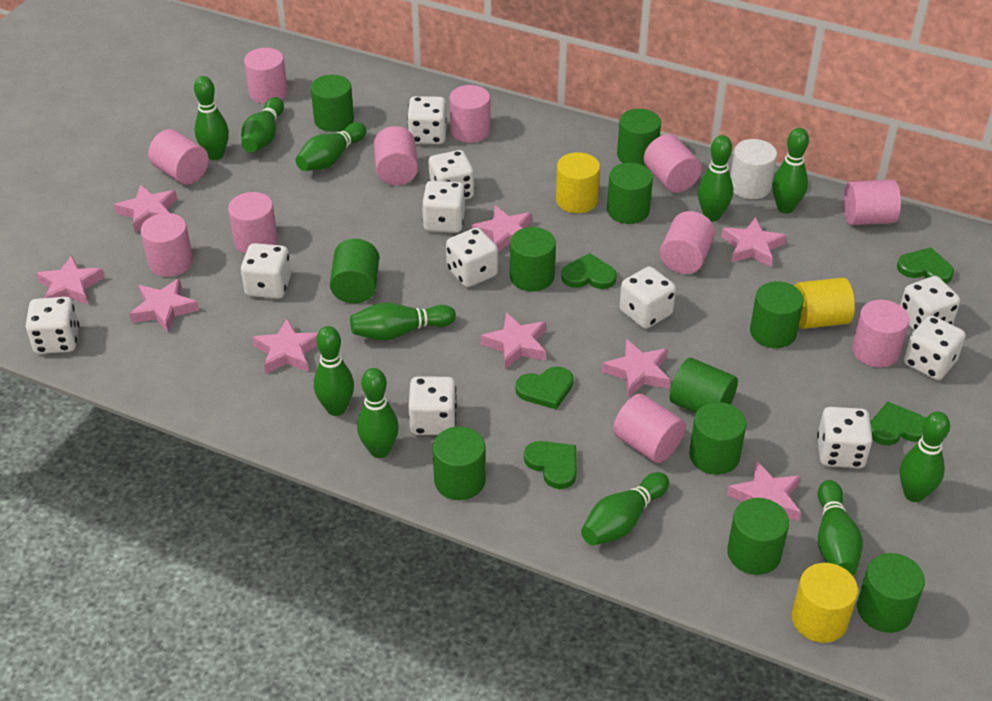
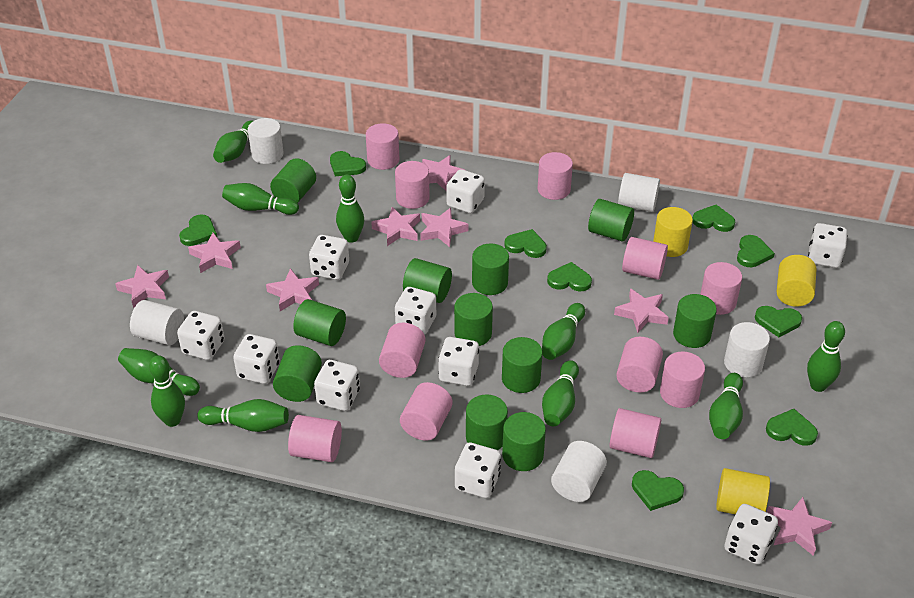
green bowling pin: [194,76,229,160] [241,97,284,152] [296,122,366,171] [314,326,354,416] [350,303,456,341] [357,368,399,458] [581,472,669,545] [698,135,733,221] [772,128,809,214] [818,480,863,576] [900,411,950,502] = 11 -> [118,348,200,396] [149,355,185,427] [197,399,289,432] [213,121,253,163] [222,183,299,215] [336,175,364,243] [542,303,585,360] [542,360,579,426] [709,373,743,439] [807,321,845,392] = 10
green heart: [515,367,573,409] [524,441,577,489] [561,253,617,289] [870,402,926,445] [897,247,954,284] = 5 -> [179,214,217,246] [330,151,366,176] [504,229,547,258] [547,262,592,291] [632,470,684,511] [692,204,735,232] [737,235,775,267] [755,306,802,337] [766,409,818,446] = 9
pink star: [36,255,105,304] [114,184,177,233] [130,278,199,332] [252,318,318,374] [472,205,532,252] [481,312,546,369] [602,339,670,398] [721,217,786,267] [727,460,801,521] = 9 -> [115,265,169,308] [188,233,241,273] [266,268,319,311] [371,207,420,246] [420,208,468,247] [422,155,464,191] [614,288,669,333] [767,497,832,556] = 8
white cylinder: [730,139,777,199] = 1 -> [130,300,184,345] [248,118,284,164] [551,441,607,502] [618,173,660,212] [724,322,770,377] = 5
white dice: [25,297,79,354] [241,243,291,299] [407,96,447,144] [409,377,457,435] [422,181,465,233] [429,150,474,199] [446,228,498,287] [619,266,676,329] [817,407,873,468] [900,276,960,331] [904,315,965,380] = 11 -> [177,311,225,360] [233,334,280,384] [309,235,349,280] [314,360,360,411] [395,287,436,335] [438,337,479,386] [446,169,485,213] [455,442,501,498] [724,504,778,565] [808,223,847,268] = 10

